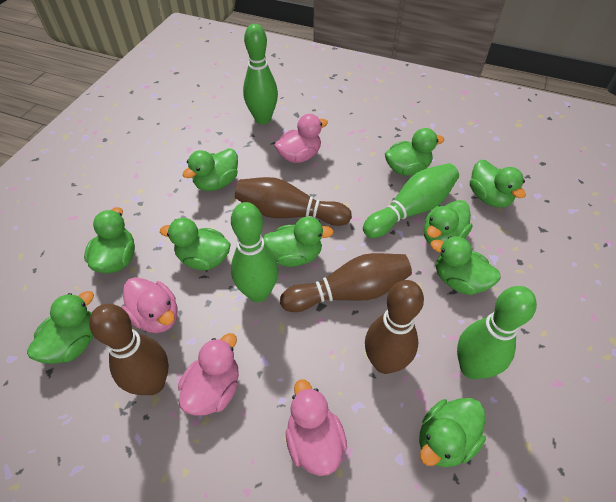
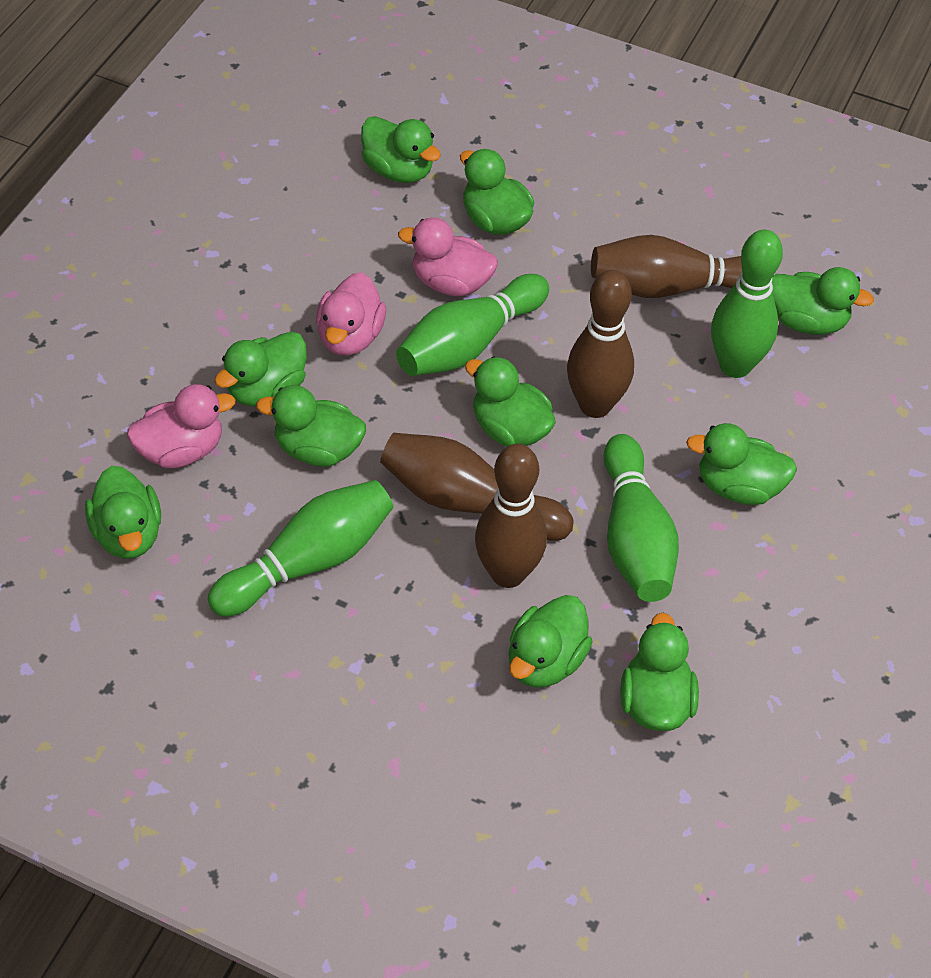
pink duck: [122,277,177,333] [178,333,239,416] [274,114,328,163] [286,379,347,476] = 4 -> [127,384,235,468] [316,272,386,356] [398,217,498,296] = 3

